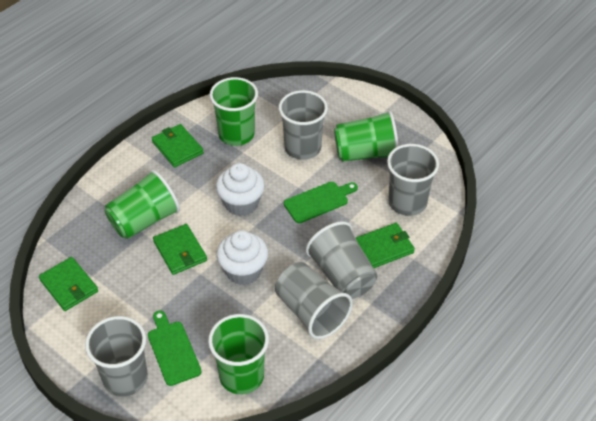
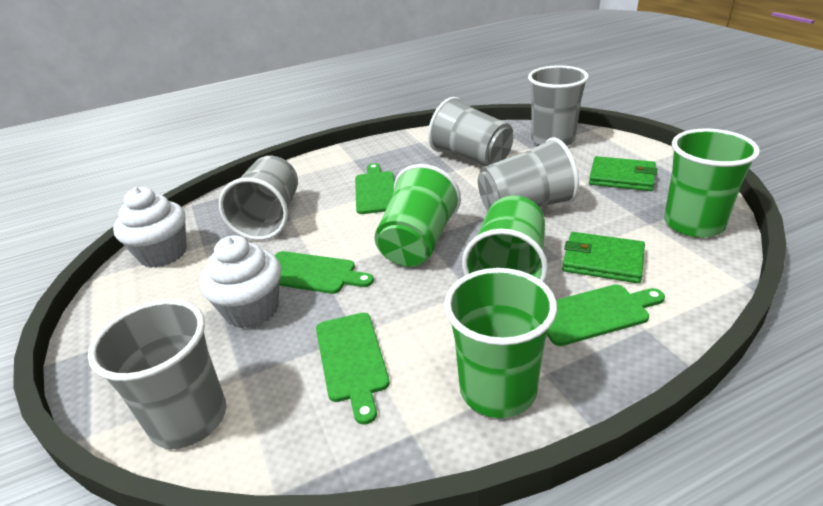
green cutting board: [148,311,202,386] [284,182,358,223] = 2 -> [275,251,374,294] [316,313,390,425] [355,163,394,214] [547,285,665,346] = 4
green wallet: [39,257,98,311] [152,124,204,168] [153,224,207,275] [356,223,415,268] = 4 -> [562,232,645,283] [589,156,657,191] = 2

